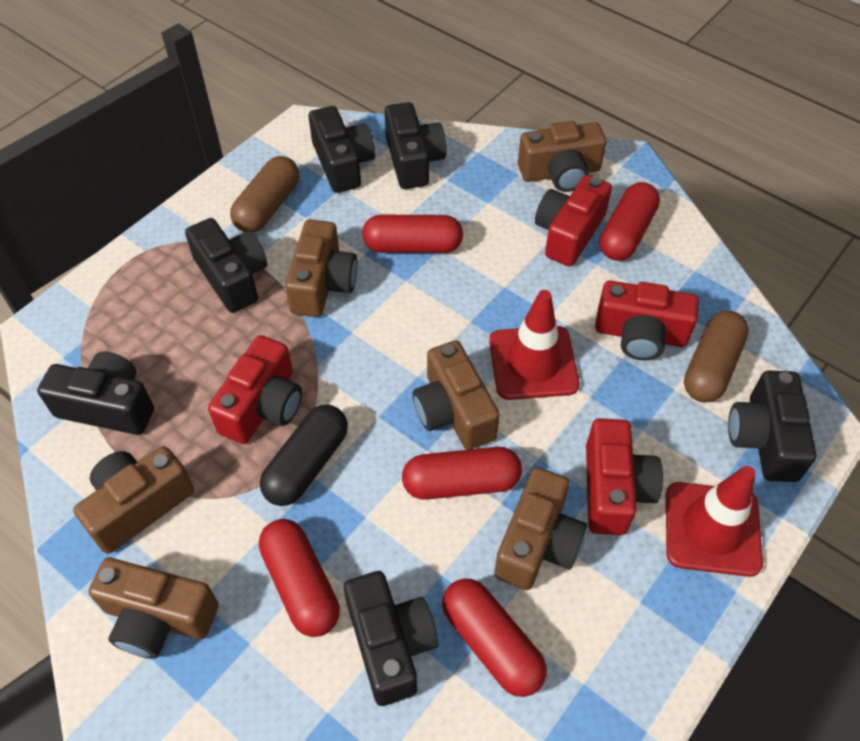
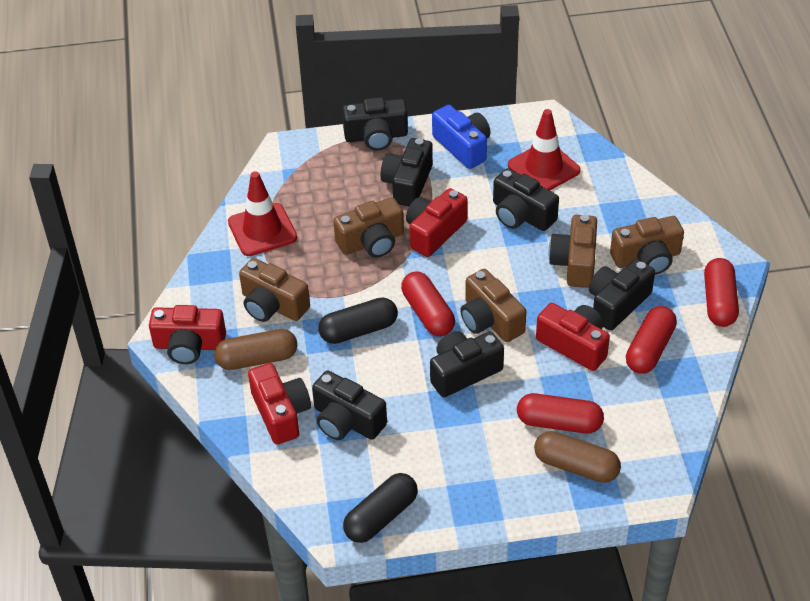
black capsule: [260,405,348,506] = 1 -> [318,298,398,344] [343,473,418,543] = 2
blue camera: none = 0 -> [432,105,491,169] = 1
brown camera: [73,446,194,554] [88,558,219,659] [285,219,358,317] [412,340,500,450] [494,467,587,590] [518,121,606,192] = 6 -> [239,258,310,322] [333,197,404,258] [460,269,526,342] [549,215,597,288] [610,216,684,275] = 5
red capsule: [259,519,340,637] [362,215,463,253] [402,447,522,500] [442,579,547,697] [599,182,660,261] = 5 -> [401,272,455,336] [517,393,604,434] [626,306,677,373] [704,258,739,327] = 4

